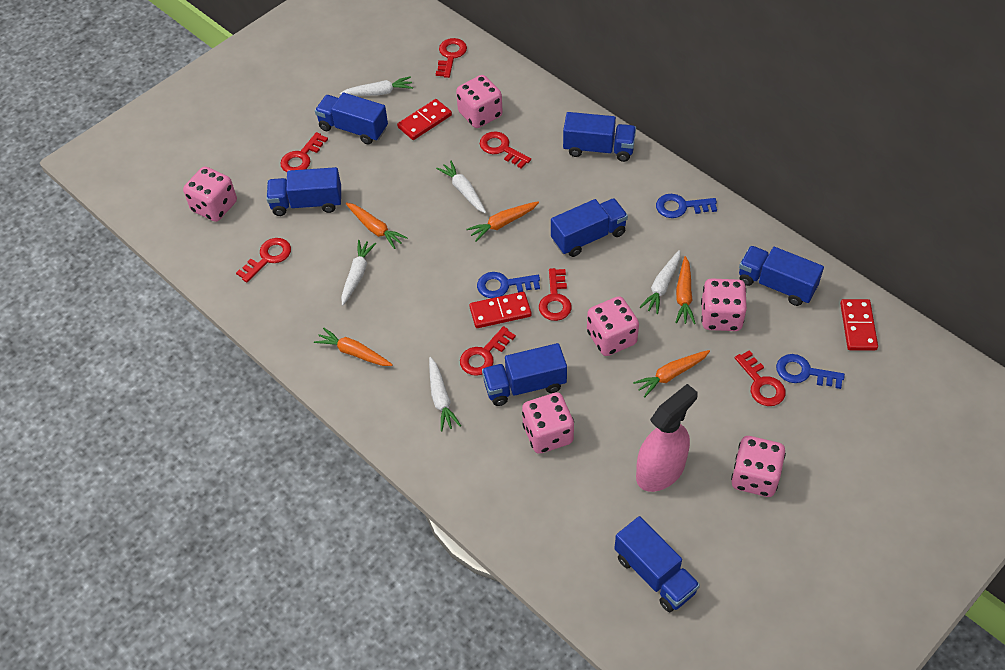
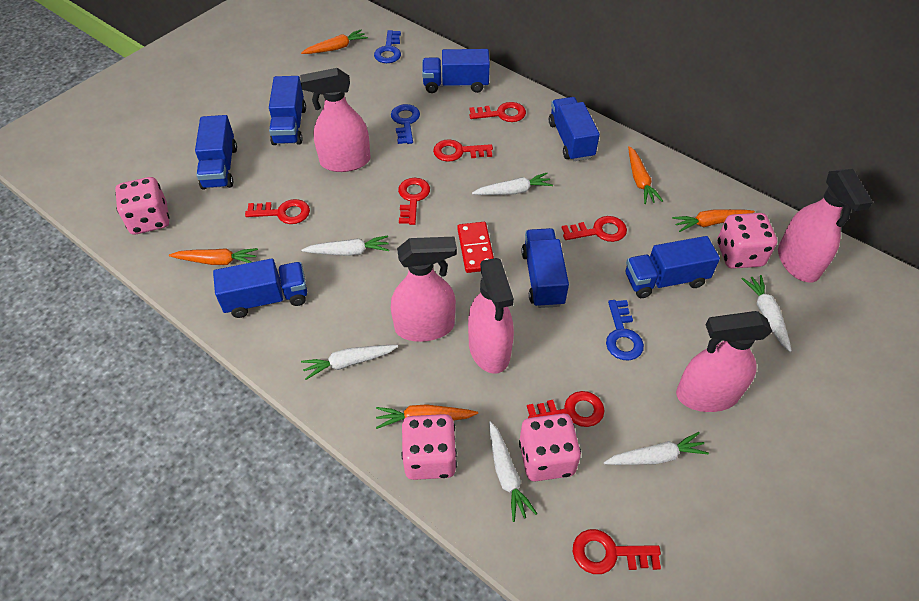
pink dice: [183,167,237,222] [456,75,503,128] [522,392,574,454] [587,296,639,356] [701,278,747,331] [731,436,786,497] = 6 -> [115,177,169,235] [402,414,457,480] [519,413,581,481] [717,213,777,269] = 4
pink spray bottle: [636,384,697,492] = 1 -> [300,68,371,172] [391,237,457,342] [468,258,514,374] [676,311,773,412] [778,169,873,283] = 5
red domino: [397,99,452,140] [469,292,531,328] [840,299,878,350] = 3 -> [457,222,494,273] = 1
white carrot: [340,76,413,96] [341,240,376,306] [429,357,461,431] [436,160,486,213] [639,250,680,314] = 5 -> [301,345,398,380] [302,235,389,256] [472,173,553,195] [489,421,537,522] [604,432,709,465] [742,275,792,352] = 6

